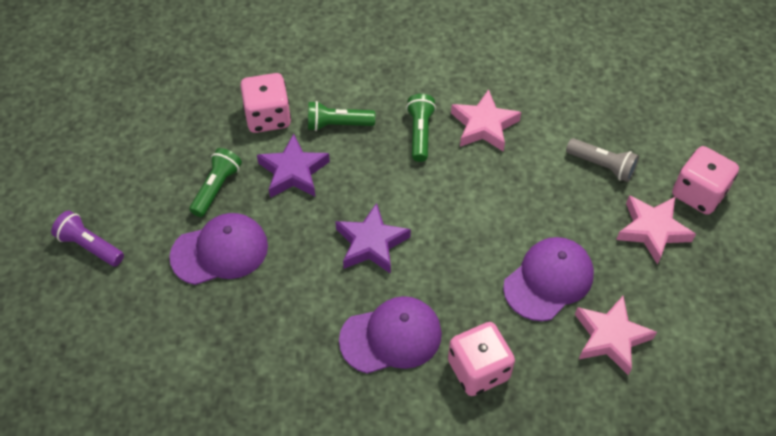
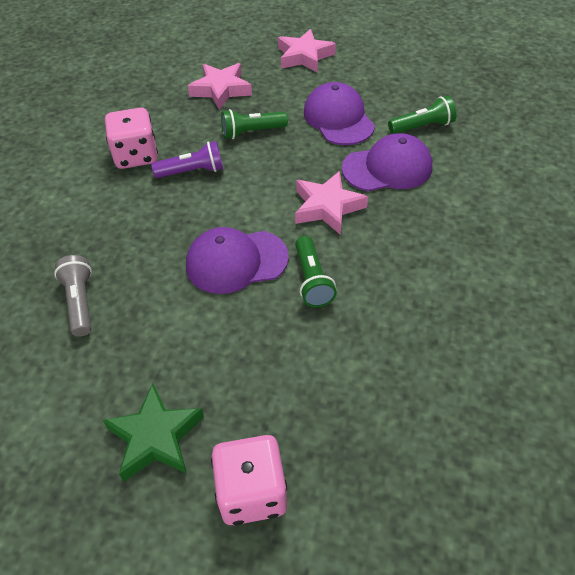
green star: none = 0 -> [103,383,204,481] = 1
pink dice: [240,73,291,133] [448,322,515,396] [672,146,739,215] = 3 -> [105,108,158,169] [211,435,287,525] = 2
purple star: [257,134,330,198] [335,203,411,274] = 2 -> none = 0

